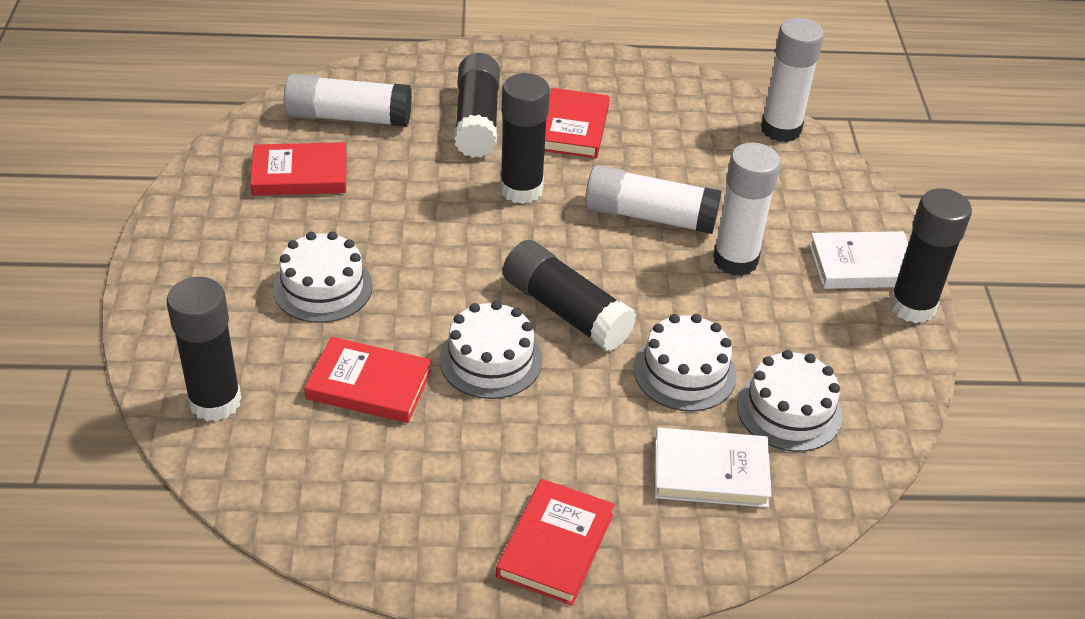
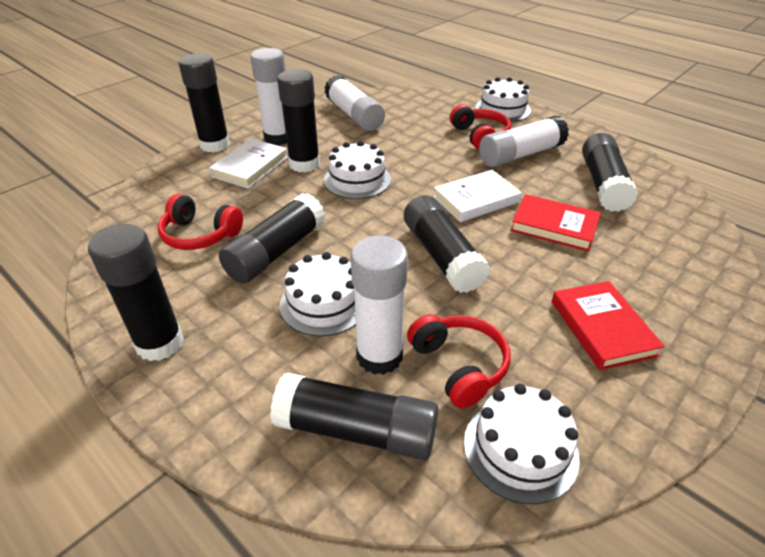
black glue stick: [166,277,241,421] [454,53,500,158] [500,73,550,204] [503,240,636,351] [889,188,972,323] = 5 -> [88,224,184,361] [178,53,230,153] [219,193,325,284] [270,373,439,460] [277,69,320,172] [404,195,490,293] [582,133,638,212] = 7
red book: [250,142,346,196] [304,337,432,423] [496,479,615,606] [545,88,610,159] = 4 -> [510,194,601,251] [552,281,665,370] = 2
red headphones: none = 0 -> [158,194,243,250] [407,314,511,409] [450,104,511,150] = 3

